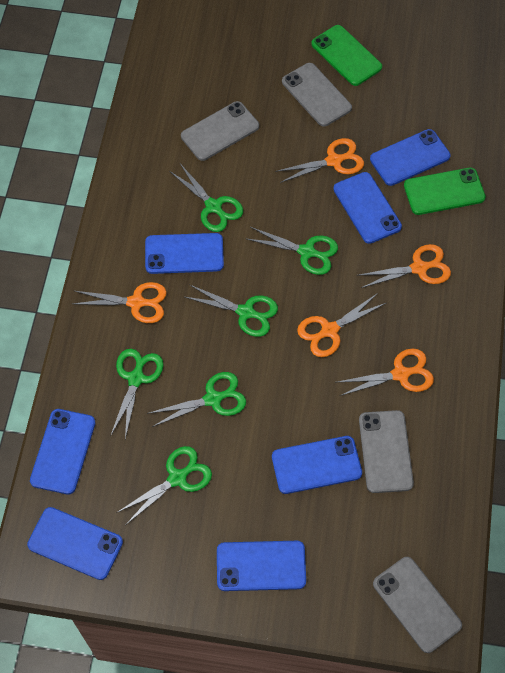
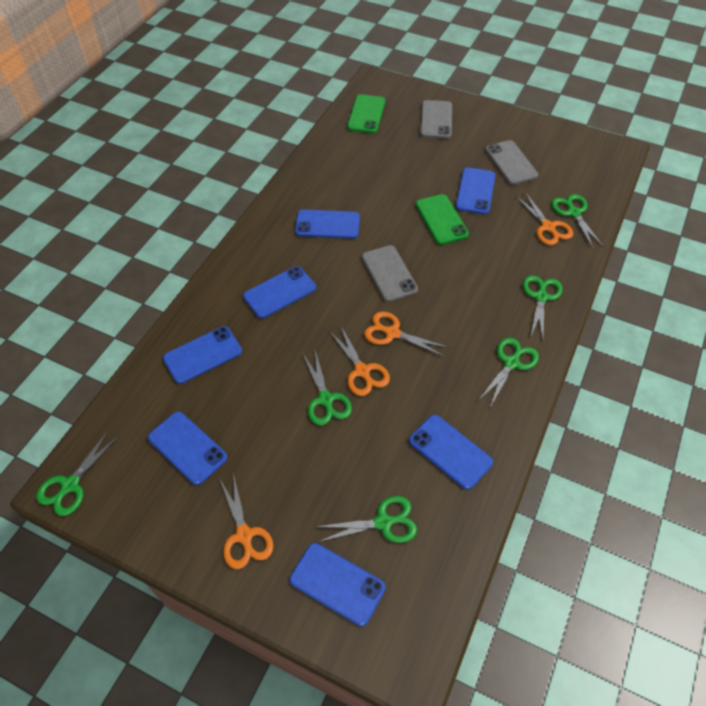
grey phone: [181,101,259,161] [282,63,352,127] [359,410,414,493] [373,557,462,653] = 4 -> [362,245,418,302] [420,100,452,139] [485,140,538,185] = 3
orange scissors: [73,282,167,323] [275,138,364,183] [297,293,386,357] [337,348,434,396] [359,244,451,288] = 5 -> [220,473,273,569] [330,326,390,396] [364,312,449,357] [516,192,573,245] = 4

